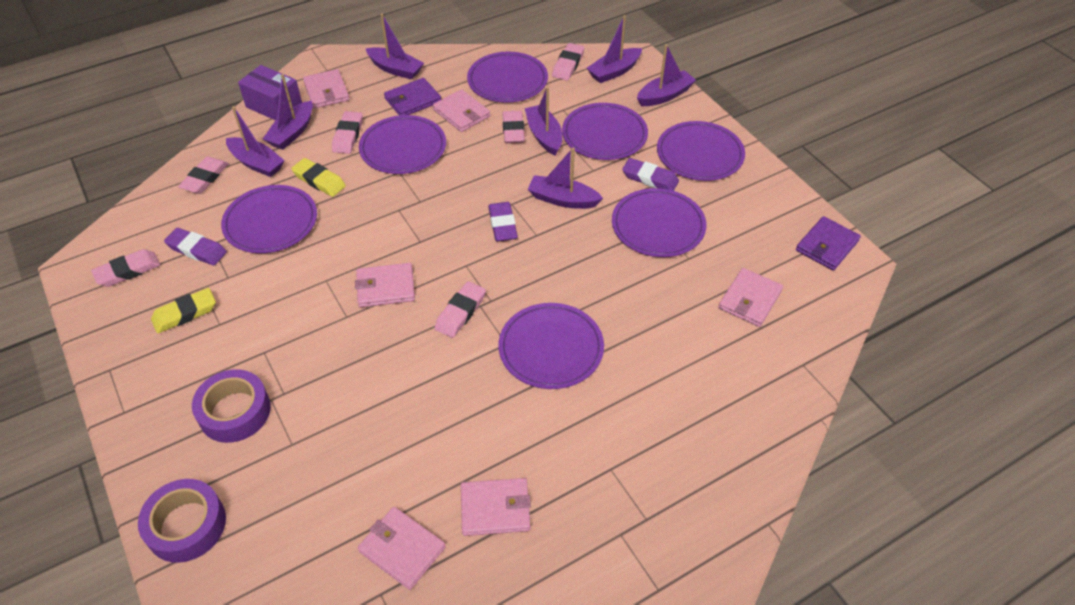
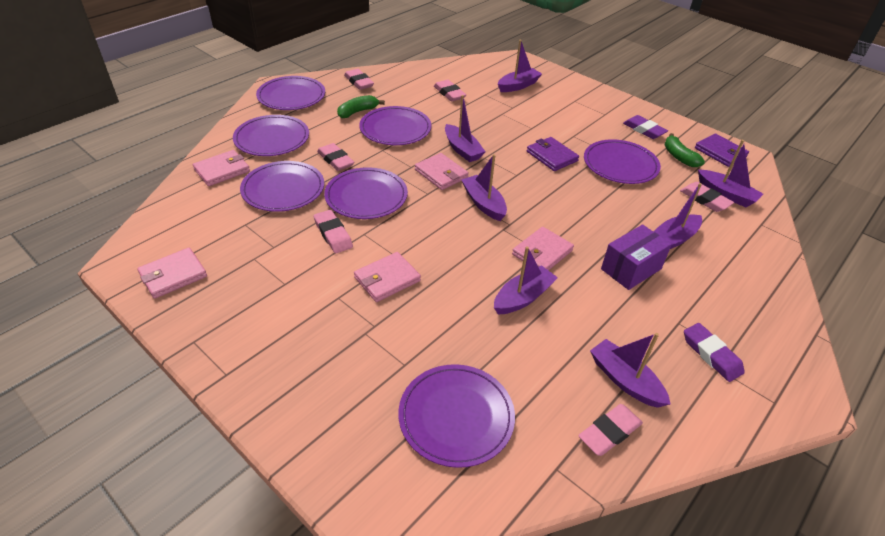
green banana: none = 0 -> [337,95,385,118] [664,133,705,167] = 2
pink wallet: [303,69,350,109] [355,263,415,307] [357,507,446,590] [433,89,490,132] [461,478,531,536] [718,268,783,327] = 6 -> [137,248,207,299] [193,150,250,186] [354,252,421,302] [415,153,469,190] [512,227,574,271] = 5
purple eraser: [164,228,227,266] [488,202,518,241] [622,158,679,191] = 3 -> [623,115,668,139] [684,323,745,382] = 2
purple tape: [138,479,226,563] [192,369,271,443] = 2 -> none = 0
yellow eraser: [151,288,216,333] [291,158,346,197] = 2 -> none = 0

